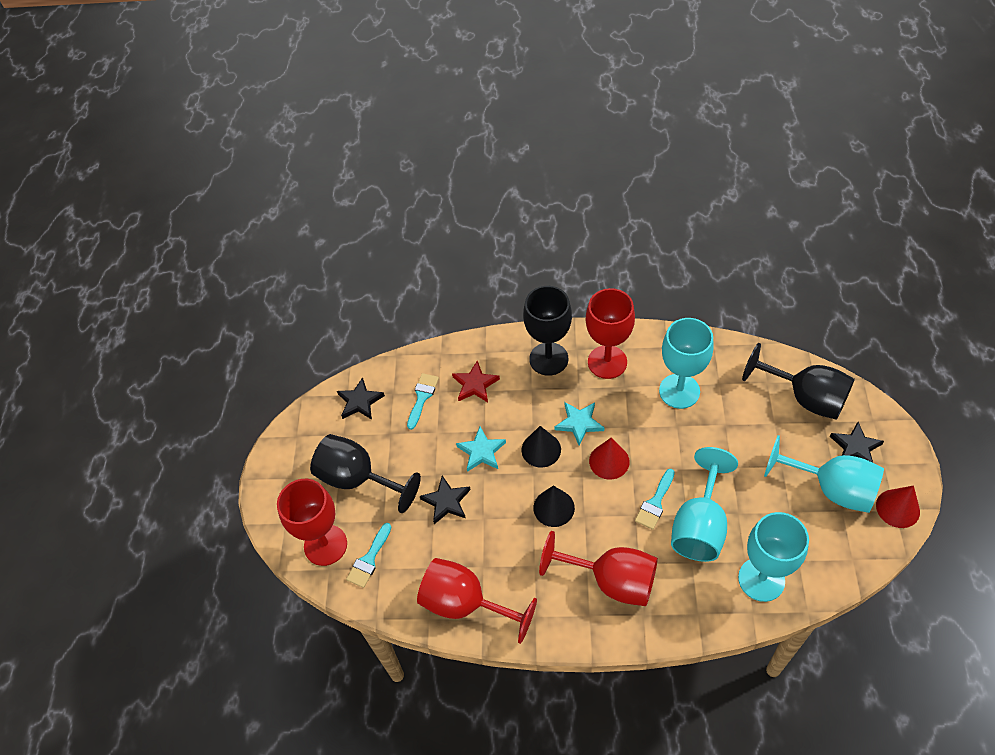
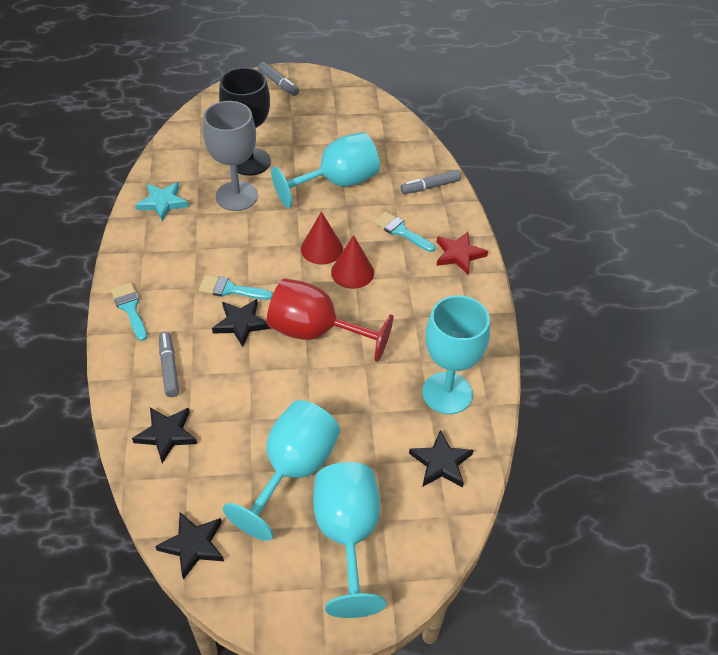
black cone: [521,426,561,468] [533,486,575,527] = 2 -> none = 0
black goblet: [310,434,421,513] [523,286,572,376] [742,343,855,420] = 3 -> [219,67,271,176] = 1
black star: [337,377,385,420] [420,476,471,524] [830,422,884,463] = 3 -> [132,407,197,463] [155,512,224,579] [212,299,271,347] [409,430,473,488] = 4
grey goblet: none = 0 -> [203,101,258,211] = 1
grey marker: none = 0 -> [159,332,179,397] [258,62,299,96] [400,170,461,194] = 3
red goblet: [277,479,347,566] [417,558,537,644] [539,531,658,606] [586,288,635,379] = 4 -> [267,278,393,362] = 1
turquoise star: [456,427,506,472] [555,402,604,446] = 2 -> [136,182,189,221] = 1

